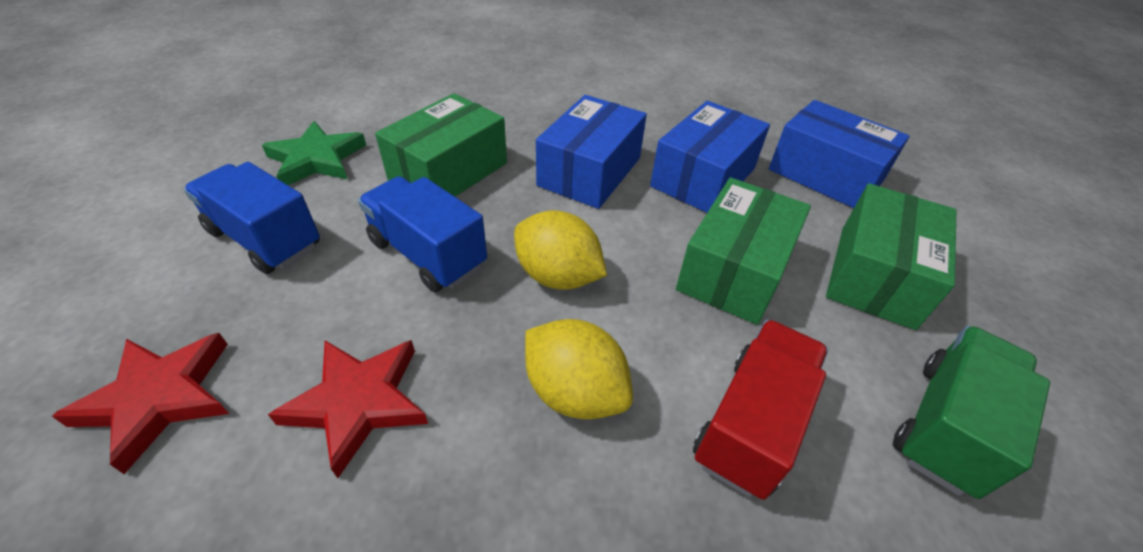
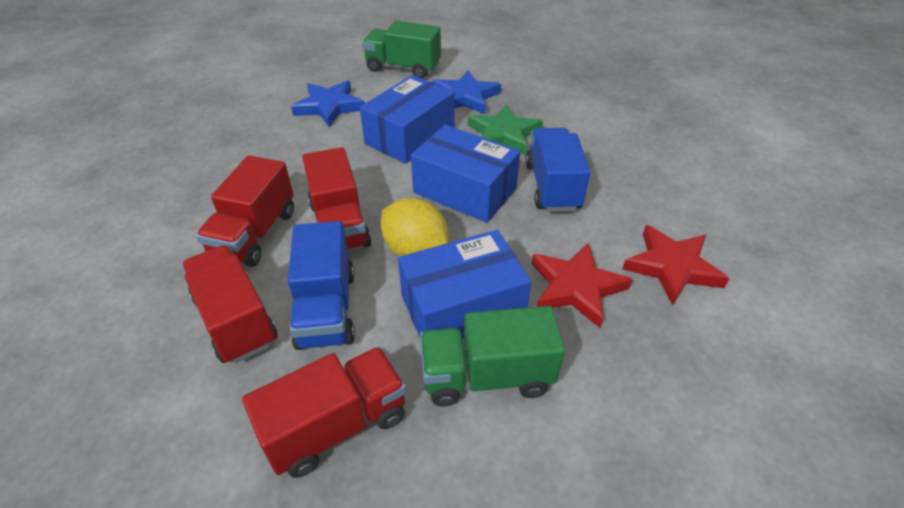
blue star: none = 0 -> [291,80,365,127] [433,70,501,114] = 2
green box: [375,93,507,197] [676,178,811,325] [826,183,956,330] = 3 -> none = 0
green truck: [893,326,1050,499] = 1 -> [362,21,441,79] [420,306,565,406] = 2
red truck: [693,319,828,500] = 1 -> [182,245,278,363] [196,155,294,267] [242,347,406,478] [302,147,371,250] = 4
yellow lemon: [514,210,607,290] [525,319,633,419] = 2 -> [381,198,449,256] = 1

